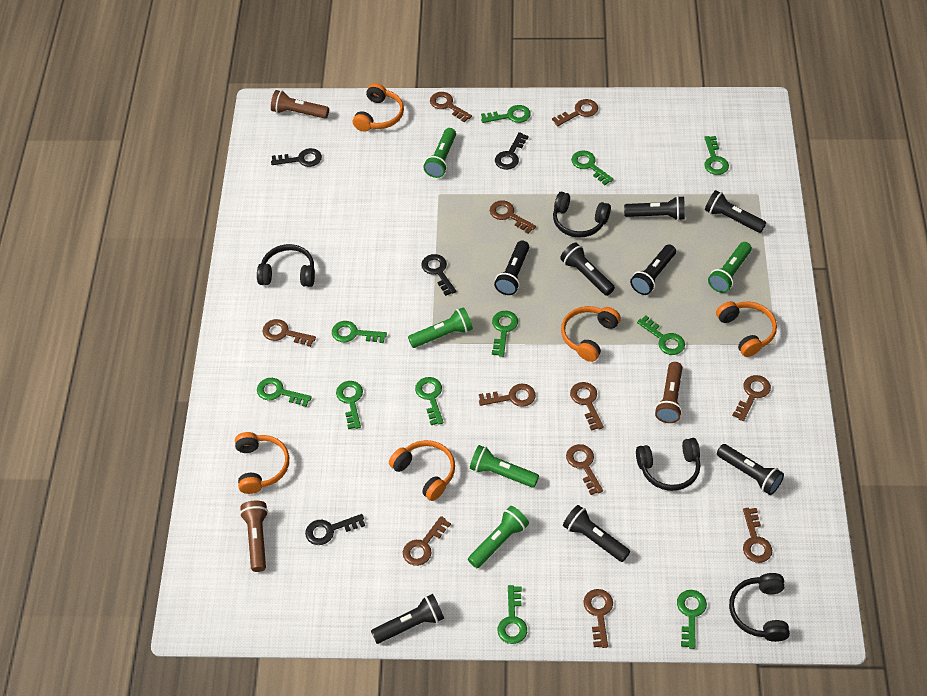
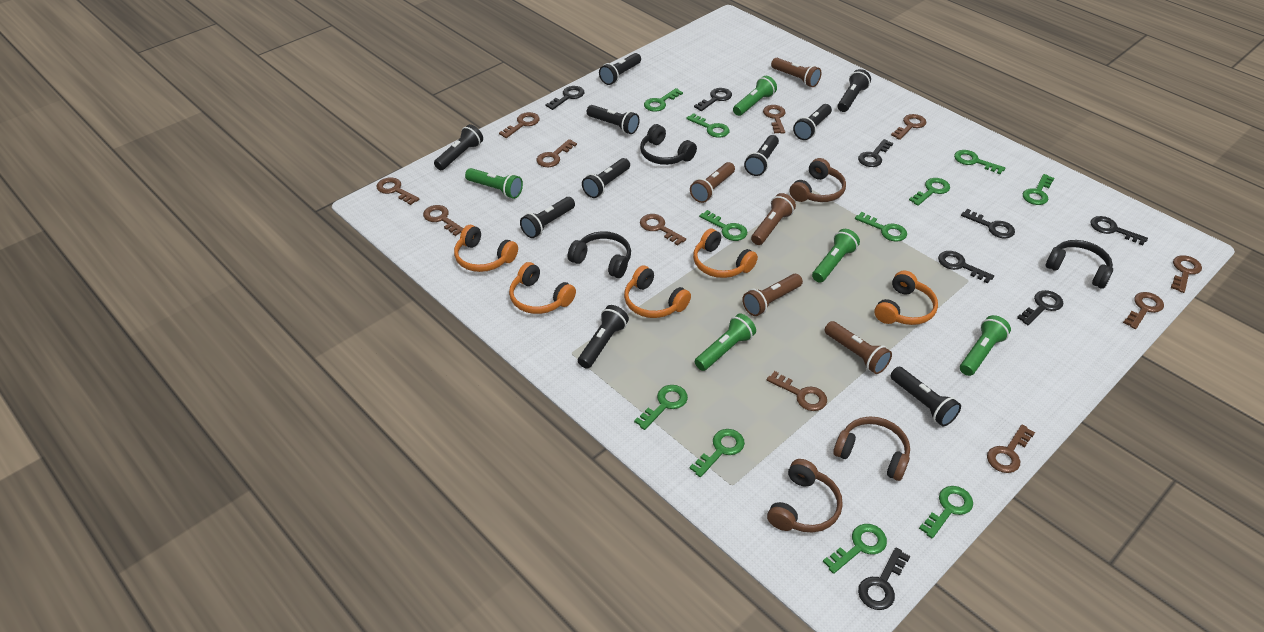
black flashlight: [371,594,444,644] [494,240,529,295] [560,243,615,296] [563,505,630,562] [624,196,685,221] [630,244,676,295] [705,190,766,233] [717,444,784,495] = 8 -> [434,124,483,170] [520,197,575,238] [578,305,629,369] [582,158,630,198] [587,105,640,134] [599,53,641,85] [744,135,779,176] [793,104,832,140] [838,69,871,112] [891,367,961,426] = 10
black headphones: [257,244,315,287] [553,192,611,238] [636,438,700,491] [729,573,790,642] = 4 -> [568,231,631,278] [640,124,697,165] [1045,240,1113,289] = 3
black key: [271,148,322,167] [305,514,365,545] [421,254,456,296] [495,132,529,170] = 4 -> [545,86,584,110] [694,88,732,111] [858,139,893,167] [858,547,910,610] [938,251,994,284] [961,209,1015,239] [1017,290,1063,325] [1091,216,1148,246] = 8
brown flashlight: [240,501,268,572] [271,90,329,119] [655,362,682,423] = 3 -> [690,162,735,203] [742,274,803,316] [751,193,796,245] [771,58,821,87] [824,321,892,374] = 5
brown headphones: none = 0 -> [767,459,843,532] [790,158,846,202] [833,416,910,481] = 3

